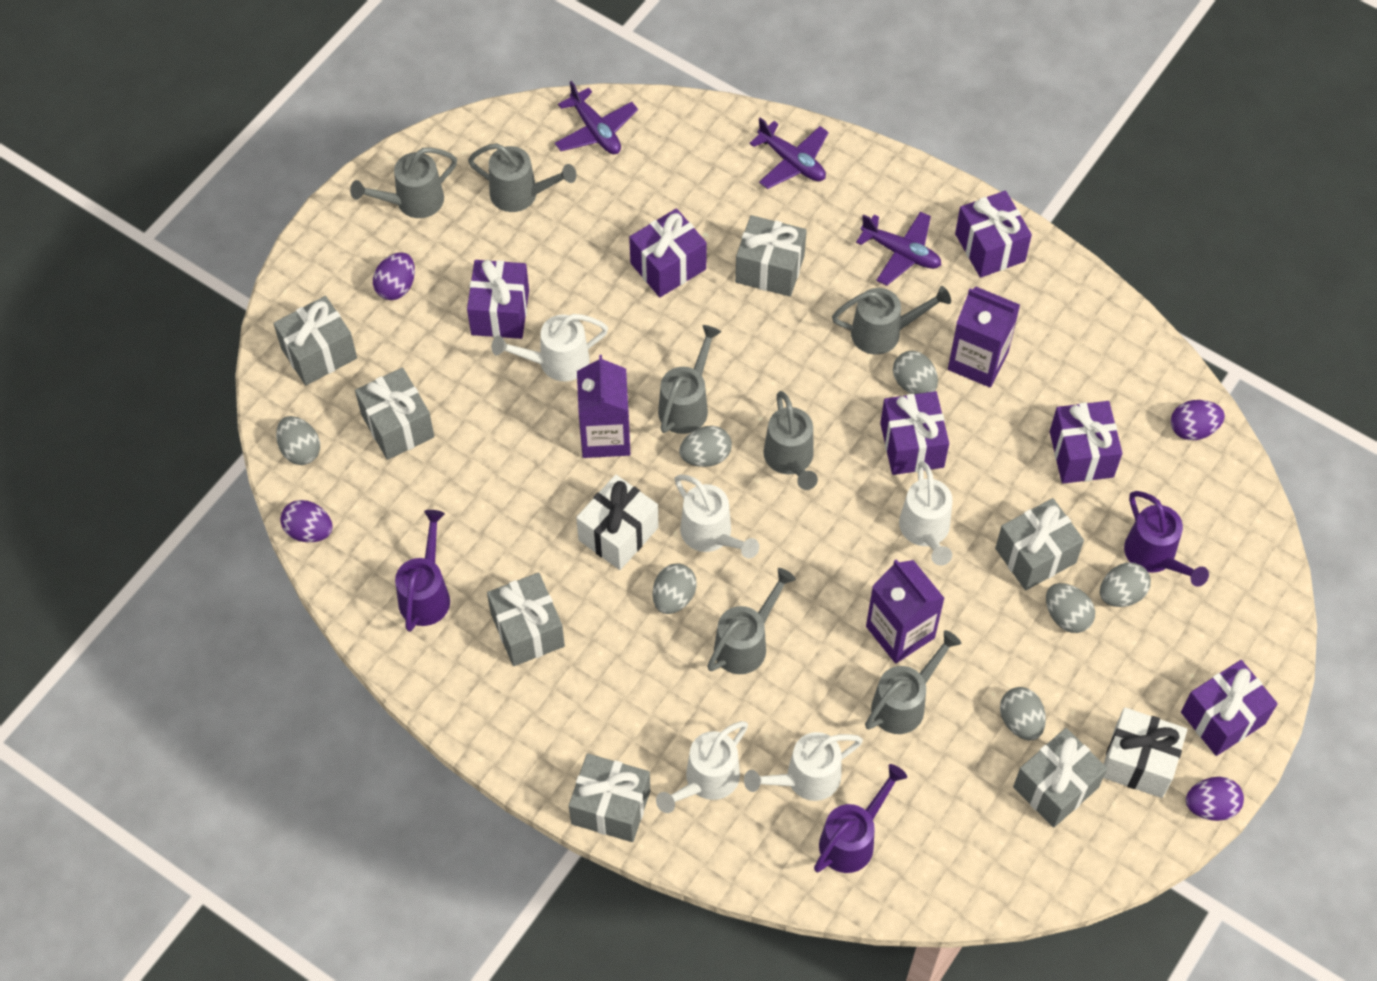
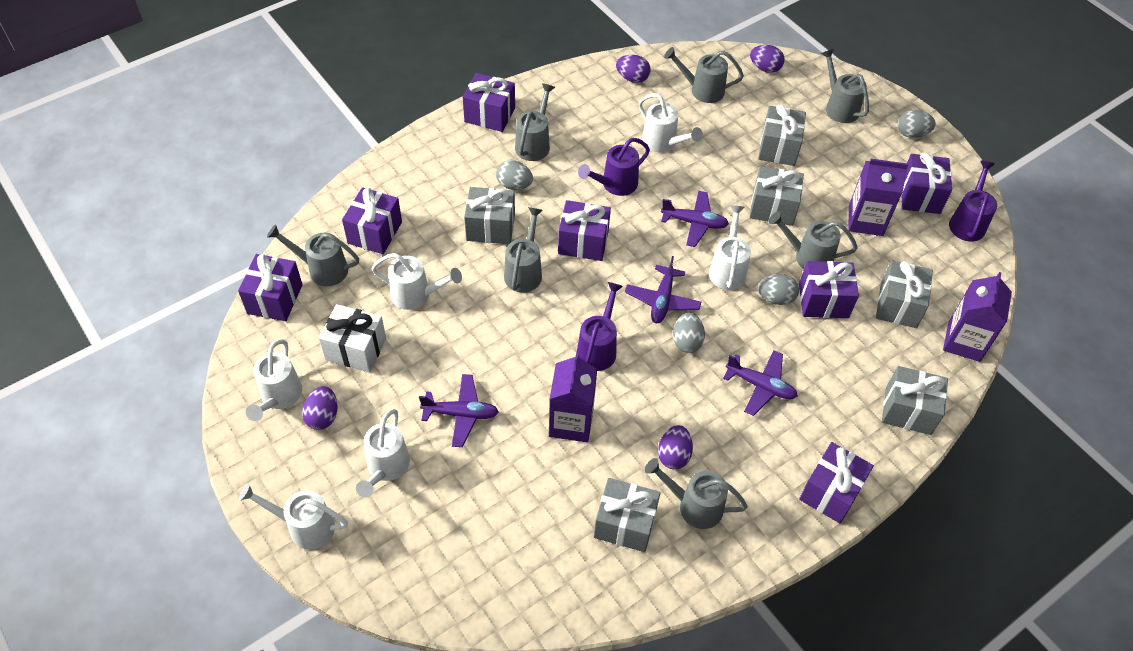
grey egg: [276,416,320,465] [653,563,697,614] [679,426,732,467] [893,351,938,394] [1000,687,1046,740] [1046,583,1095,633] [1100,563,1151,607] = 7 -> [496,160,533,190] [673,312,705,353] [758,274,799,305] [897,110,936,138] = 4
grey gift: [273,296,357,385] [355,367,434,460] [487,572,565,666] [569,753,650,842] [735,215,807,296] [995,498,1084,590] [1013,728,1107,828] = 7 -> [464,187,515,244] [594,478,660,552] [750,166,804,226] [758,104,806,166] [876,260,933,328] [882,366,948,435] = 6
purple gift: [467,260,529,339] [629,208,707,297] [880,391,949,475] [955,191,1032,278] [1050,401,1122,484] [1181,660,1278,756] = 6 -> [238,254,303,321] [342,187,402,254] [463,73,515,132] [558,200,611,261] [799,261,859,318] [799,442,874,523] [901,152,952,214] = 7
purple plane: [555,81,638,154] [749,117,829,189] [856,211,941,286] = 3 -> [419,374,499,447] [625,256,701,323] [661,191,729,247] [723,350,798,416] = 4
white gift: [576,475,659,570] [1104,707,1187,798] = 2 -> [319,304,386,372] = 1
white watering can: [492,314,608,381] [656,721,748,813] [675,475,759,558] [744,732,863,801] [899,461,952,566] = 5 -> [239,484,348,550] [246,339,302,421] [356,409,410,498] [371,253,462,310] [638,93,703,152] [709,205,751,290] = 6

